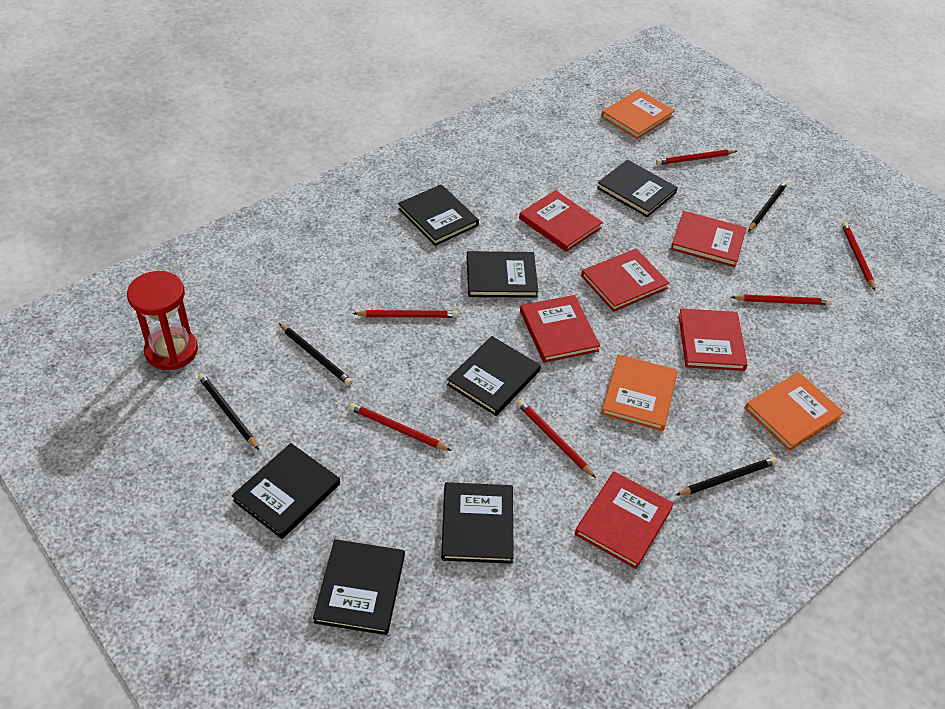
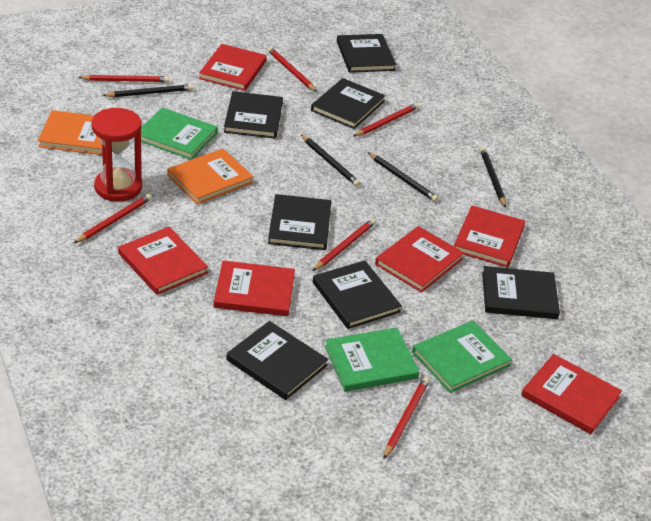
green book: none = 0 -> [141,107,218,160] [325,328,420,392] [412,321,512,393] = 3
orange book: [601,89,675,139] [601,354,678,431] [744,372,844,451] = 3 -> [38,110,102,155] [167,149,254,205] = 2

